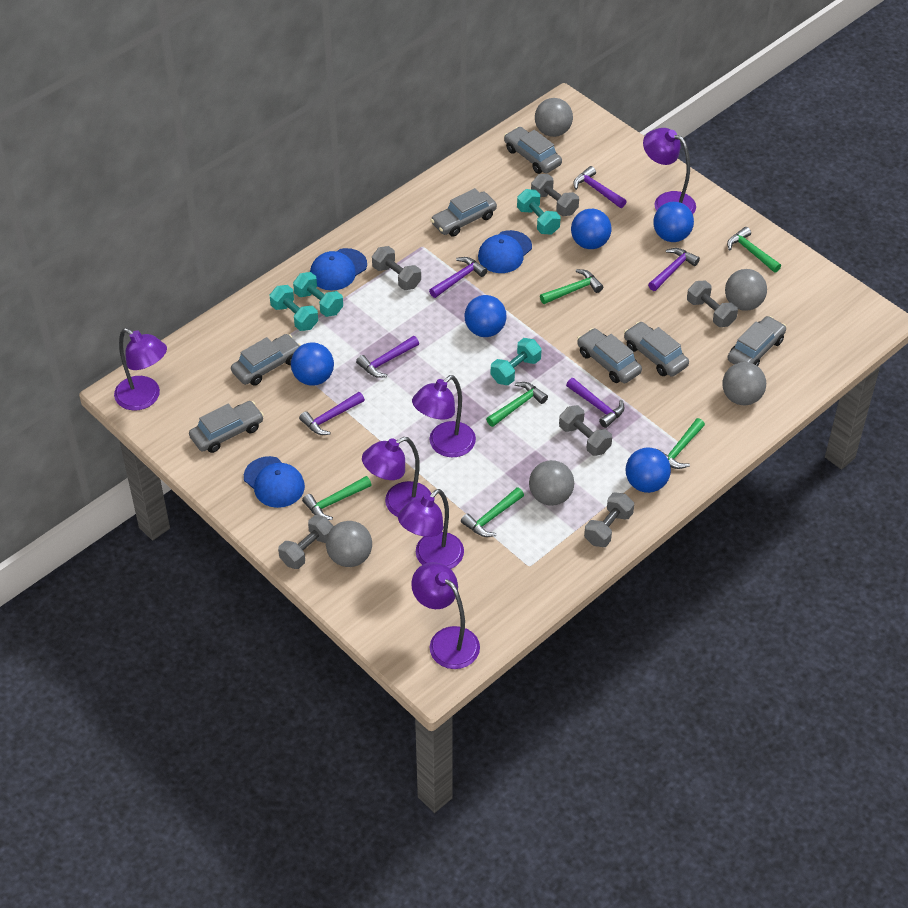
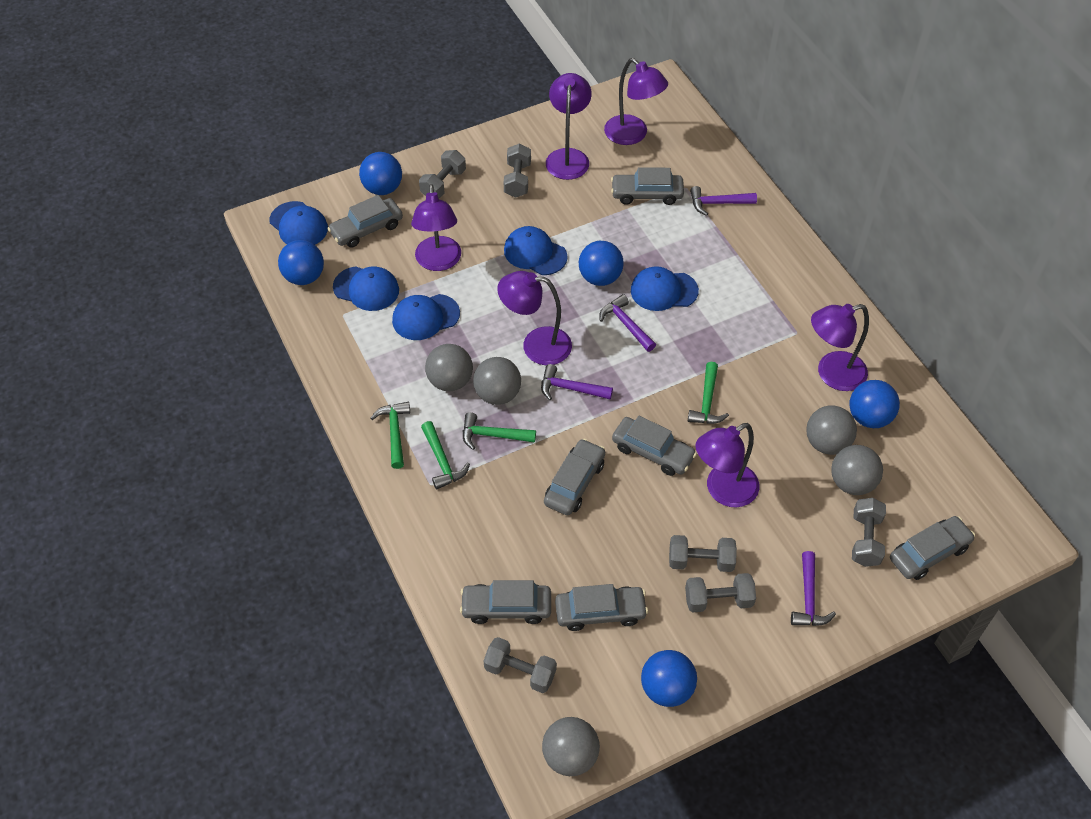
blue cap: [244,456,305,508] [310,248,367,291] [478,230,532,273] = 3 -> [270,201,328,245] [333,266,399,311] [392,294,460,340] [504,226,568,275] [631,266,699,311] = 5
green hammer: [302,476,371,520] [461,487,524,537] [486,382,548,427] [540,269,603,304] [657,418,705,469] [727,227,781,273] = 6 -> [371,402,410,469] [421,421,470,489] [463,412,536,450] [688,362,729,424] = 4
purple hammer: [299,392,365,435] [356,336,419,378] [429,257,488,298] [566,378,624,428] [573,166,627,208] [648,248,700,291] = 6 -> [541,364,613,400] [599,294,656,352] [690,186,757,216] [791,551,836,626] = 4
turquoise dumbbell: [270,285,318,331] [293,272,343,317] [491,338,542,385] [517,189,561,235] = 4 -> none = 0

